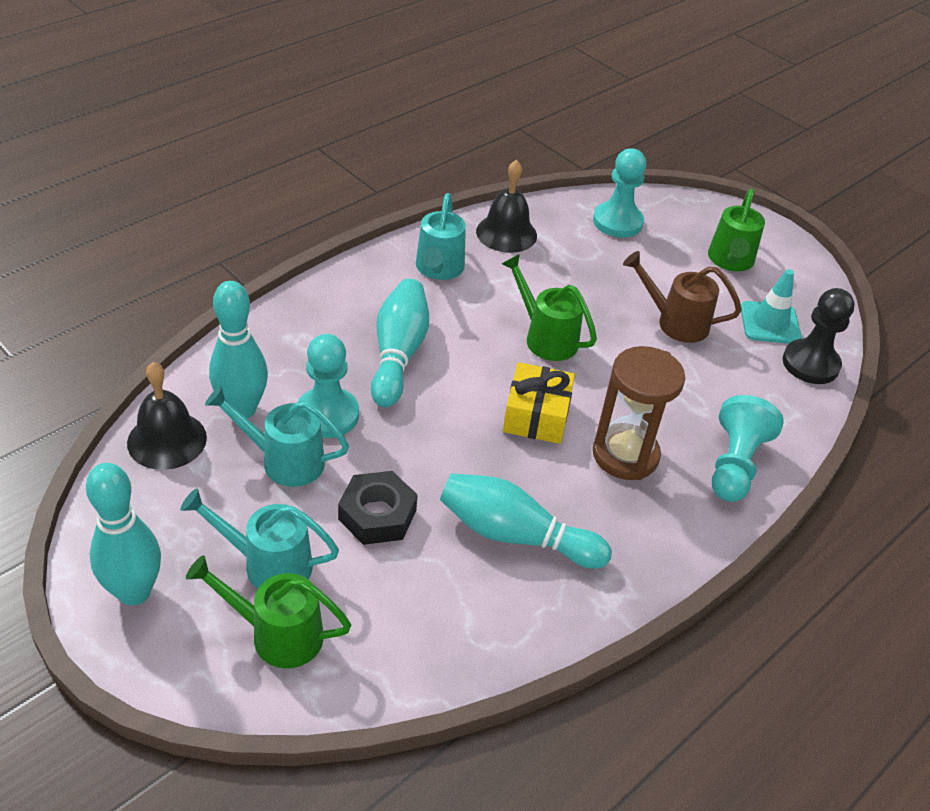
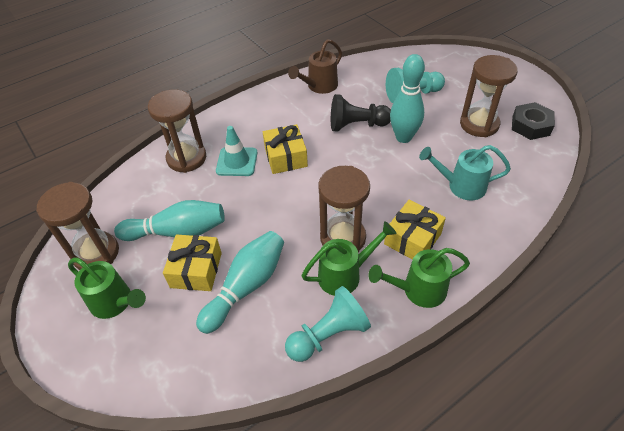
black bell: [127,362,207,470] [476,160,537,253] = 2 -> none = 0
brown hourglass: [592,346,685,480] = 1 -> [36,182,119,270] [148,89,206,173] [318,166,370,252] [460,55,518,137] = 4
turquoise bowling pin: [86,463,161,606] [209,281,268,418] [371,279,429,407] [440,473,612,569] = 4 -> [114,200,225,241] [196,231,284,334] [390,54,425,143] = 3
turquoise pawn: [298,334,359,438] [593,148,646,238] [712,395,784,502] = 3 -> [285,286,371,362] [386,68,445,103] = 2
turquoise watering can: [180,488,339,589] [205,386,349,487] [416,193,466,280] = 3 -> [419,145,511,200] = 1
yellow gift: [503,362,575,444] = 1 -> [163,235,222,291] [263,124,308,174] [384,200,446,260] = 3

